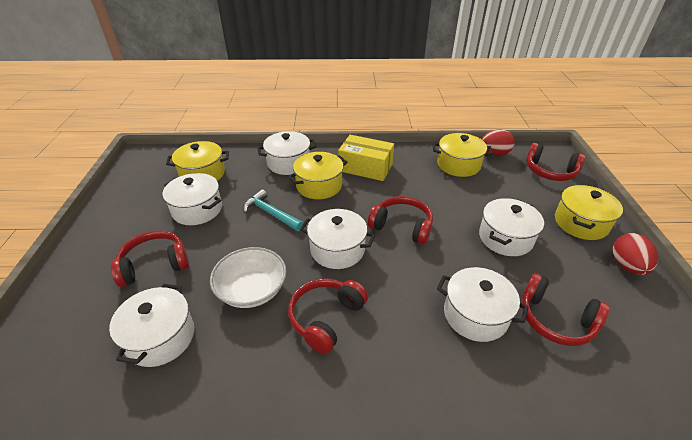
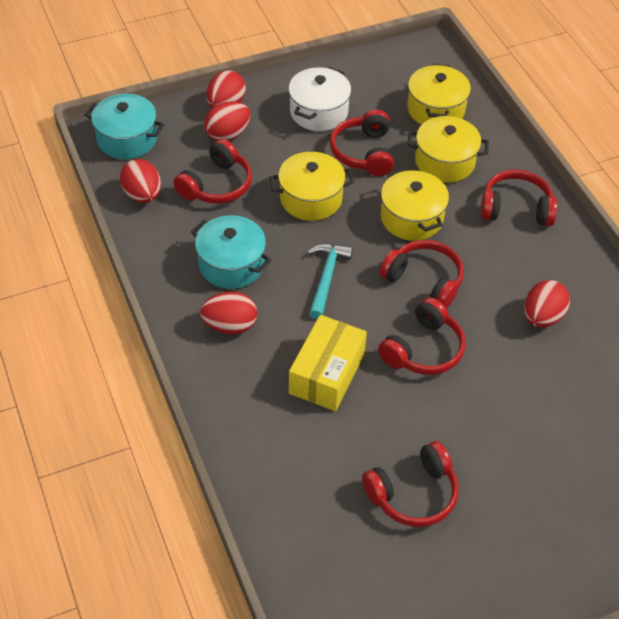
red egg: [481,130,515,156] [612,233,658,275] = 2 -> [120,159,161,203] [200,292,257,334] [204,101,250,141] [207,71,246,108] [524,280,570,327] = 5
red headphones: [111,230,189,287] [288,278,368,354] [368,196,433,245] [522,273,610,346] [526,143,585,181] = 5 -> [173,139,252,204] [330,110,394,176] [362,441,459,527] [378,297,466,375] [380,240,464,309] [481,170,557,226] = 6
turquoise pot: none = 0 -> [85,94,165,159] [191,215,271,289] = 2
white bowl: [210,247,287,308] = 1 -> none = 0
white pot: [109,284,194,367] [163,173,222,225] [257,131,317,175] [300,209,375,269] [437,267,529,342] [479,198,544,256] = 6 -> [288,67,351,131] = 1

